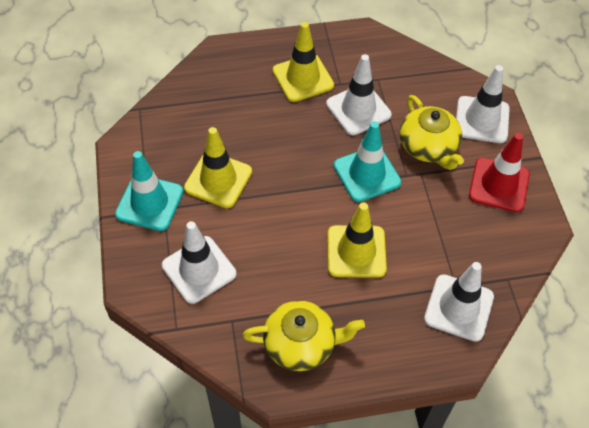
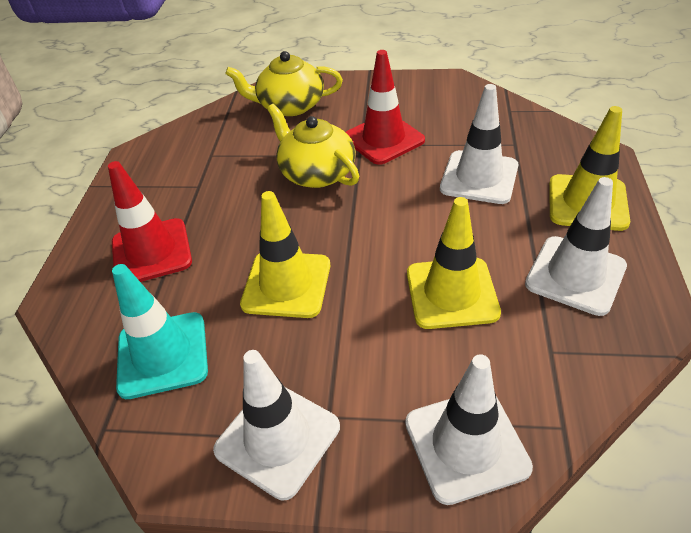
red traffic cone: [469,133,530,212] = 1 -> [108,161,192,282] [346,50,425,165] = 2
turquoise traffic cone: [115,151,183,231] [334,121,401,202] = 2 -> [112,264,208,399] = 1

